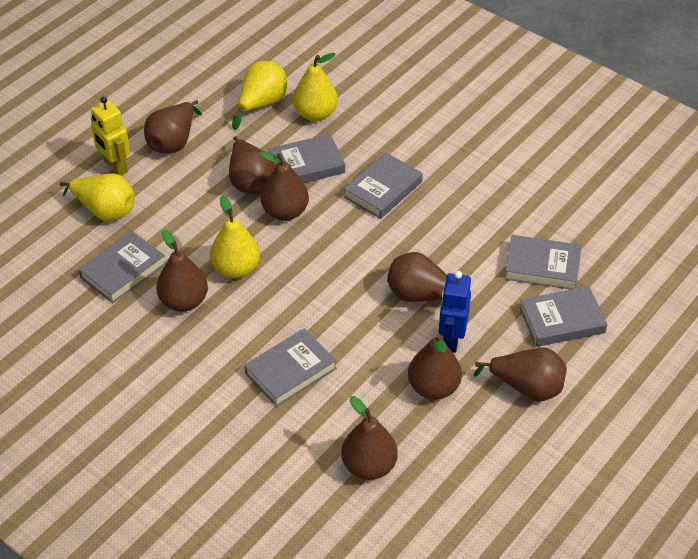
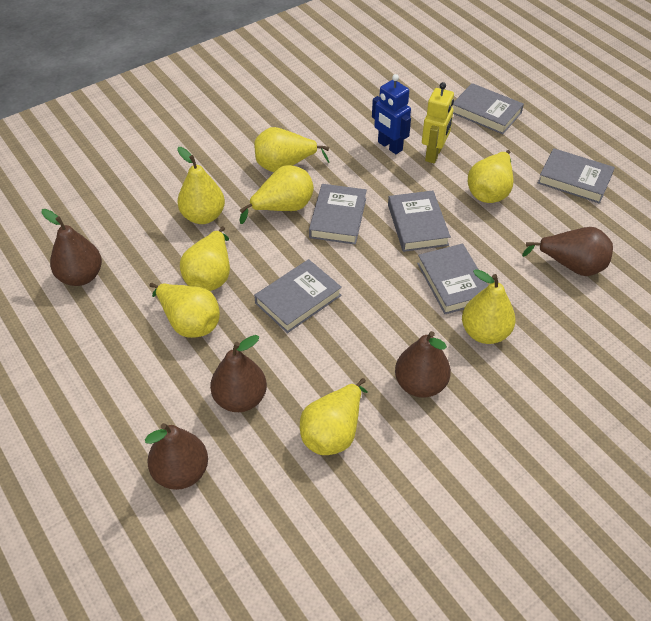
brown pear: [144,100,202,154] [156,229,208,312] [229,136,275,194] [259,151,309,221] [341,396,398,480] [387,252,470,311] [408,334,462,400] [474,347,567,402] = 8 -> [41,209,102,286] [145,423,208,490] [210,335,267,412] [395,331,451,398] [522,227,613,276] = 5
yellow pear: [60,173,135,221] [210,195,260,278] [232,61,287,130] [293,53,338,121] = 4 -> [149,283,220,338] [177,147,225,224] [180,226,230,291] [240,165,314,224] [254,127,330,172] [300,378,368,455] [462,269,516,344] [468,150,514,203] = 8

